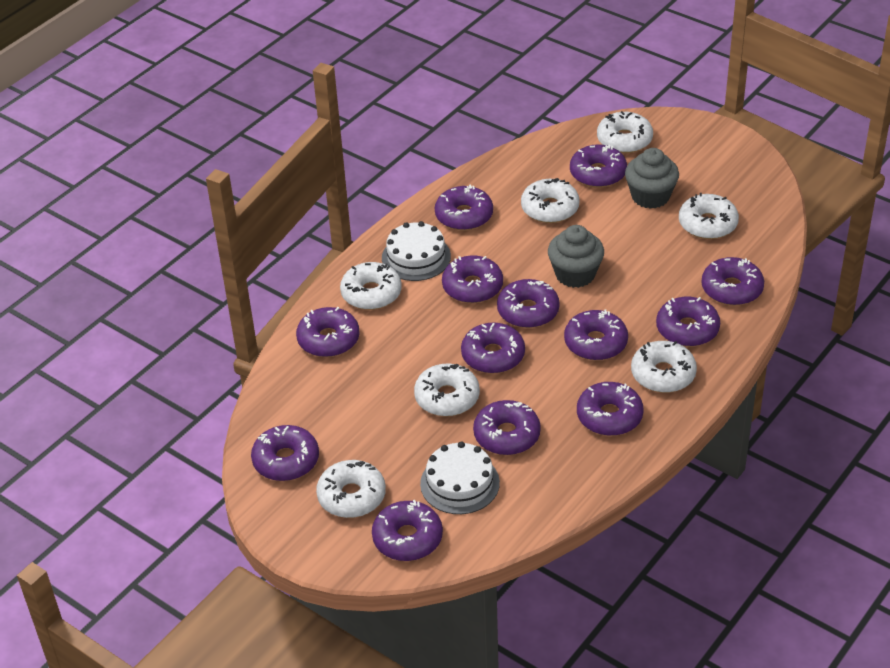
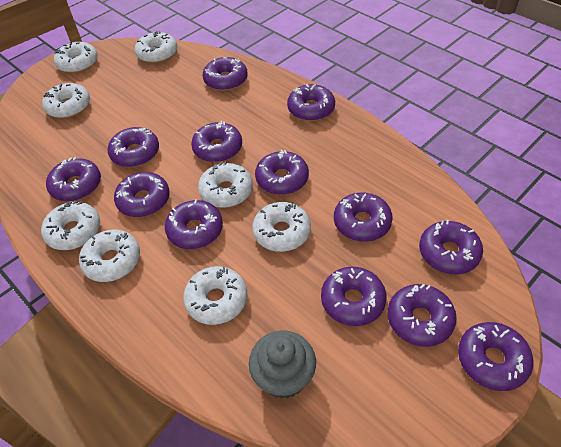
grey cupcake: [548,225,604,288] [625,148,679,209] = 2 -> [249,330,316,399] = 1
white cake: [382,221,451,281] [420,441,500,514] = 2 -> none = 0
white donut: [316,460,386,518] [340,262,402,310] [414,363,480,416] [521,178,580,223] [597,111,653,153] [631,341,697,393] [679,193,739,239] = 7 -> [41,201,100,250] [42,83,90,118] [54,42,98,73] [79,230,140,282] [135,31,177,63] [183,266,247,325] [198,162,253,208] [252,202,311,252] = 8

